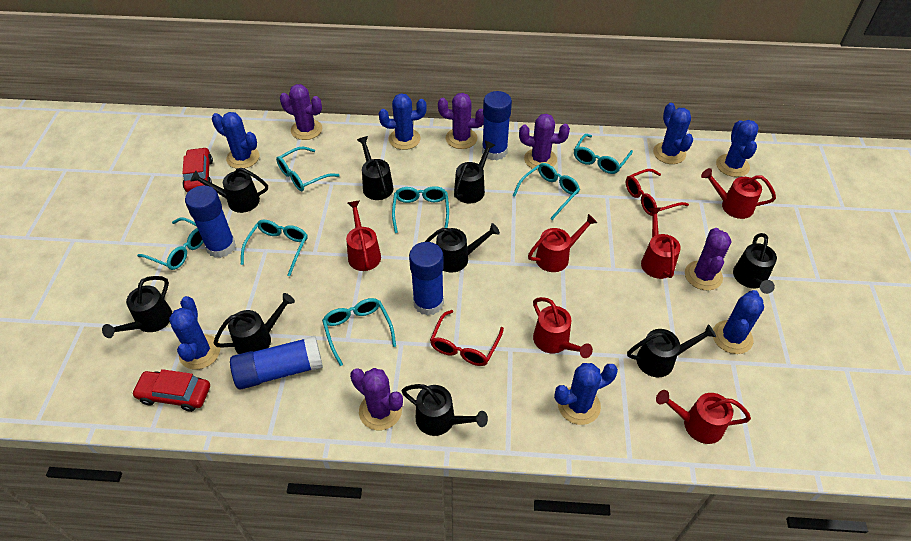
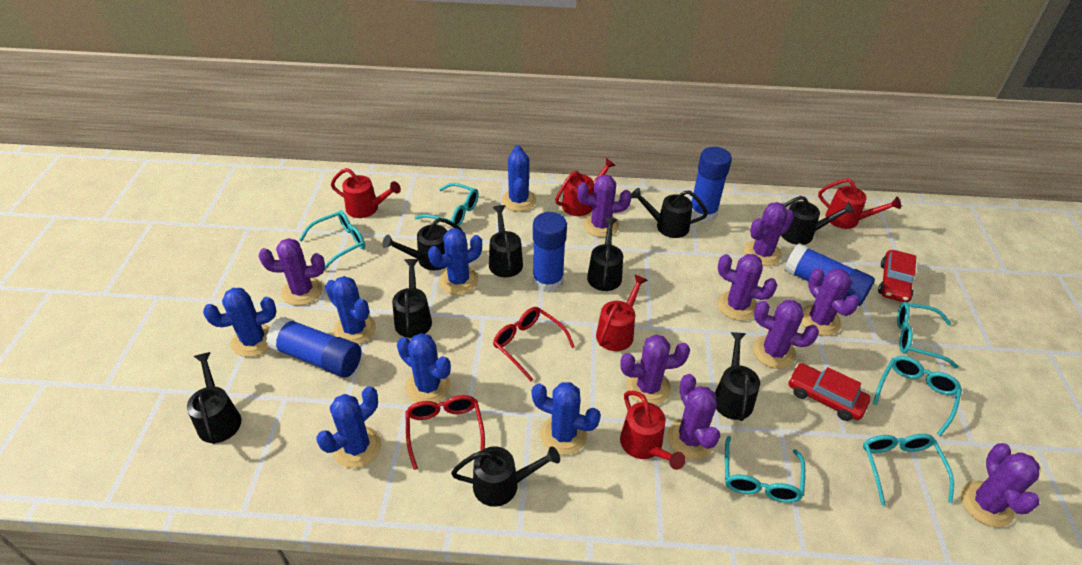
purple cactus: [280,84,322,140] [350,368,403,430] [438,93,484,149] [519,114,570,170] [685,228,732,291] = 5 -> [259,238,325,306] [577,175,631,237] [620,335,690,405] [667,374,720,459] [717,254,777,321] [744,202,794,266] [753,300,819,369] [801,268,859,336] [961,443,1040,527] = 9
red watering can: [346,201,381,271] [528,214,597,272] [533,297,593,358] [641,207,681,279] [656,390,751,444] [701,168,776,219] = 6 -> [331,168,401,218] [555,158,616,216] [596,275,648,351] [620,391,686,470] [818,178,901,229] = 5
turquoise glasses: [137,217,203,270] [241,220,307,276] [276,147,340,191] [322,298,396,366] [392,186,449,233] [513,163,580,220] [574,134,633,174] = 7 -> [299,210,365,270] [414,183,479,228] [725,436,805,503] [863,434,954,505] [873,356,962,436] [897,302,959,369] = 6

